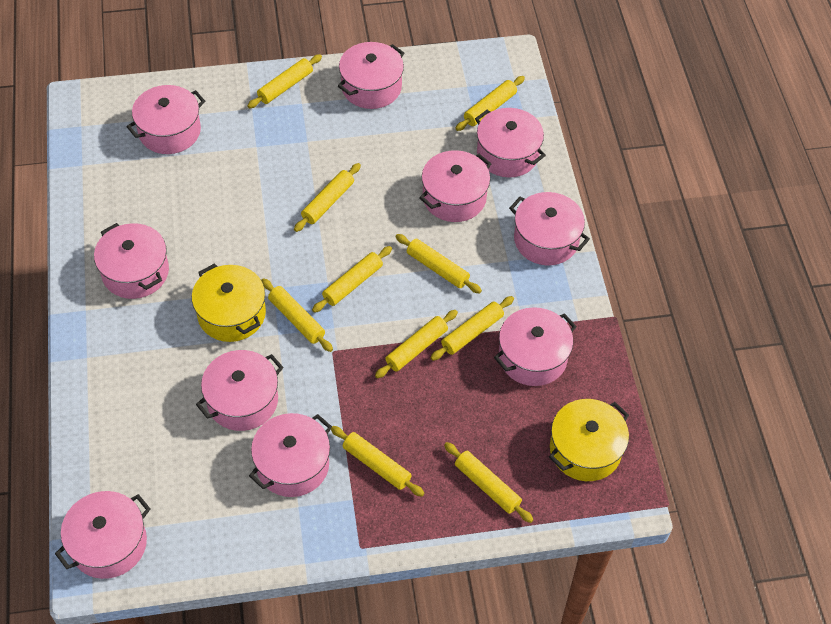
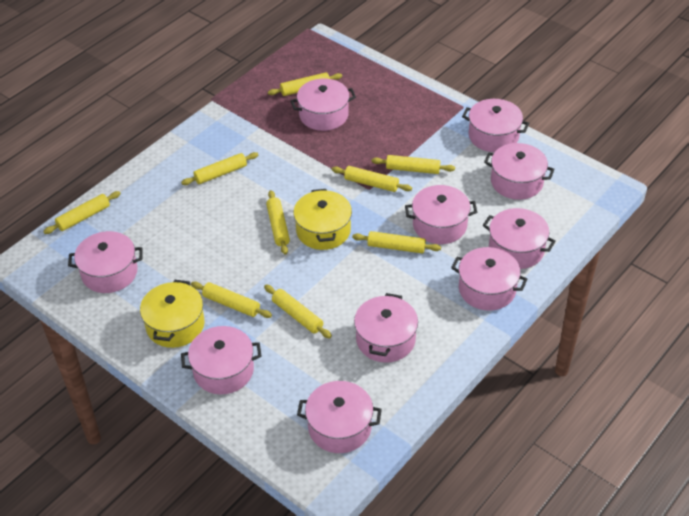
yellow rolling pin: [247,54,322,108] [261,278,333,352] [294,163,361,232] [312,246,392,313] [331,426,424,497] [375,310,458,378] [395,234,482,294] [430,296,514,361] [444,442,533,523] [455,76,525,131] = 10 -> [43,191,121,234] [181,152,258,185] [191,281,272,318] [264,285,332,338] [266,190,290,255] [268,72,342,96] [332,166,412,192] [352,231,441,254] [371,155,455,174] = 9

